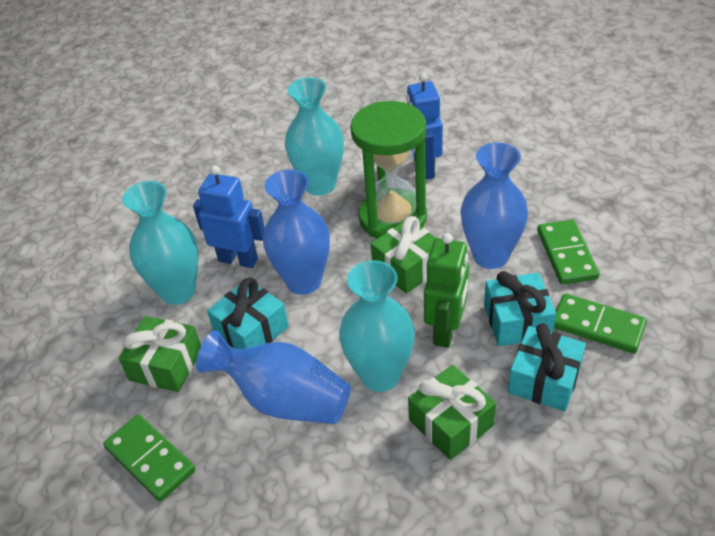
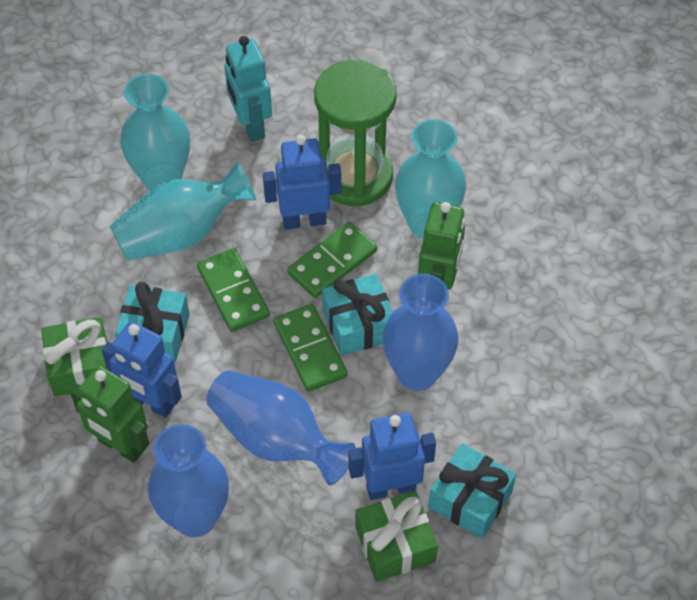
blue robot: [193,165,265,268] [406,73,443,179] = 2 -> [102,321,182,418] [263,135,341,229] [349,413,436,500] = 3
green gift: [118,316,201,392] [371,216,436,294] [408,365,496,460] = 3 -> [41,317,107,397] [355,491,438,582] = 2
green robot: [424,233,469,348] = 1 -> [70,366,149,463] [418,202,465,290] = 2
turquoise robot: none = 0 -> [224,36,272,142] = 1

